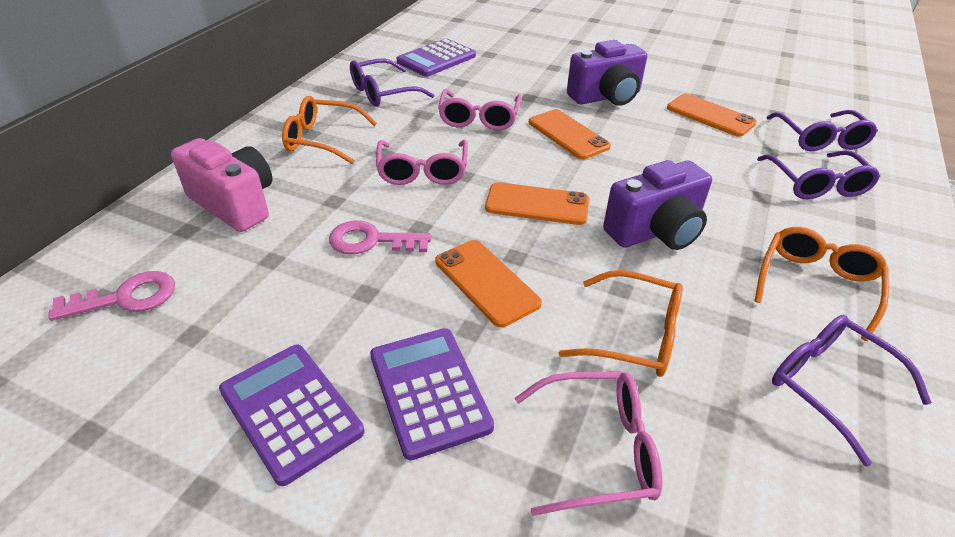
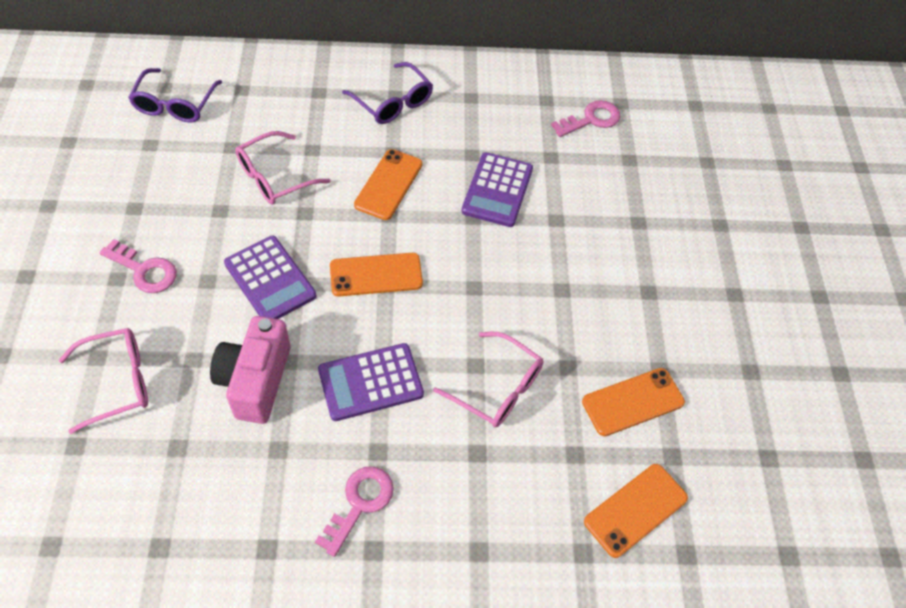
orange glasses: [282,96,377,164] [559,270,683,377] [754,227,889,341] = 3 -> none = 0
pink key: [48,271,175,321] [329,221,431,254] = 2 -> [99,239,177,293] [315,466,394,557] [551,100,620,137] = 3
purple camera: [567,40,647,106] [603,160,712,250] = 2 -> none = 0
purple glasses: [350,58,434,107] [757,150,880,199] [767,110,878,151] [772,315,932,467] = 4 -> [128,68,222,123] [342,62,433,124] = 2

